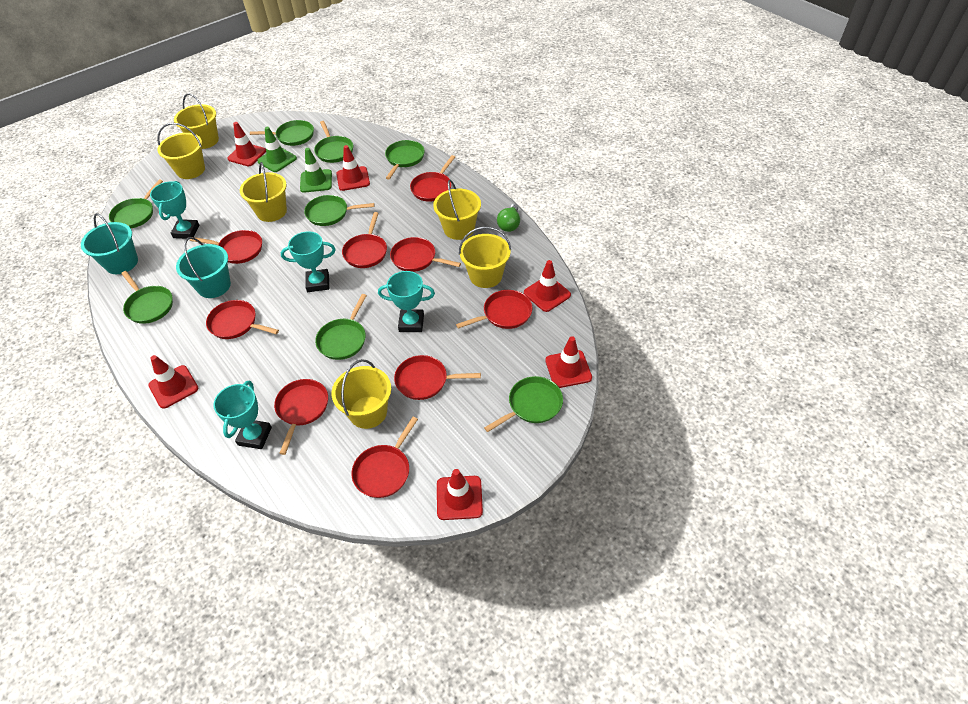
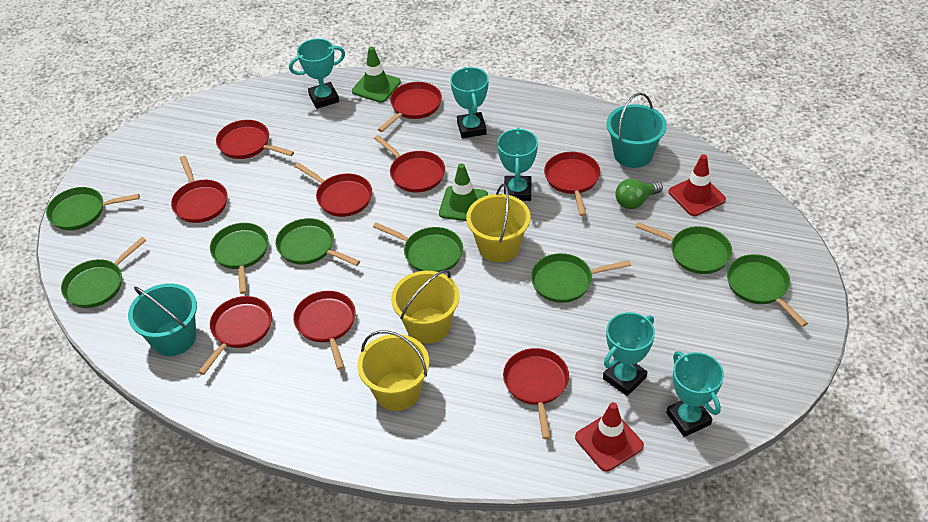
red traffic cone: [148,355,198,409] [227,122,266,166] [336,145,370,191] [437,469,483,520] [524,260,571,312] [545,336,592,388] = 6 -> [575,402,644,472] [669,154,726,216] = 2
turquoise trophy: [150,181,200,239] [213,381,272,449] [281,231,336,292] [378,271,435,332] = 4 -> [289,39,345,109] [450,67,489,138] [497,128,538,201] [603,312,655,396] [666,351,724,437] = 5
yellow bucket: [157,122,205,179] [174,93,219,149] [240,162,287,222] [332,359,391,429] [433,180,481,240] [459,226,511,288] = 6 -> [358,330,429,411] [391,270,460,344] [466,184,531,262] = 3

